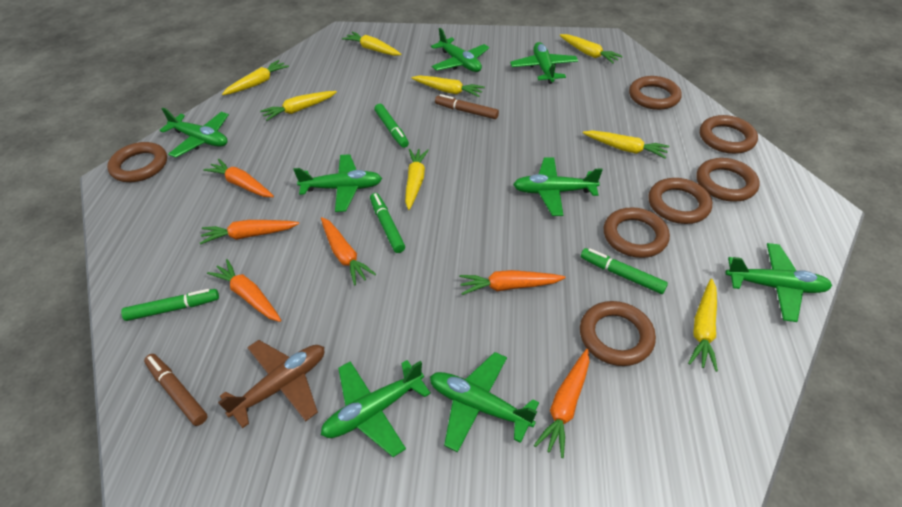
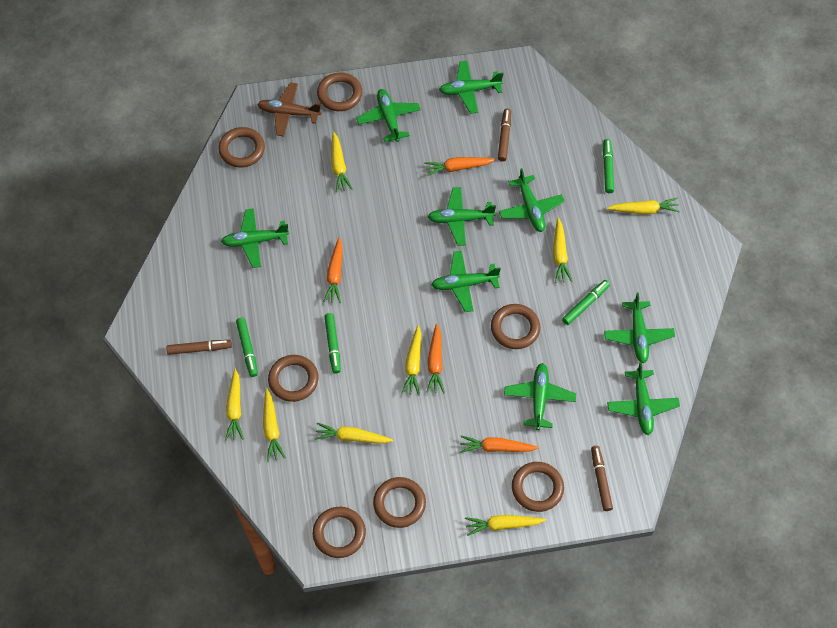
brown marker: [144,354,208,426] [435,94,499,119] = 2 -> [166,340,232,355] [498,109,511,161] [591,446,613,511] = 3
green plane: [159,108,229,158] [293,154,382,212] [321,360,431,457] [430,352,539,452] [431,28,489,72] [510,42,578,84] [513,157,603,216] [725,243,832,322] = 8 -> [221,208,289,268] [356,89,421,142] [428,187,496,246] [431,251,501,312] [439,61,503,114] [499,168,565,232] [504,363,576,430] [604,292,675,363] [607,362,680,435] = 9
orange carrot: [200,220,299,245] [203,159,274,197] [207,259,282,322] [321,217,376,285] [459,270,565,295] [534,349,589,458] = 6 -> [323,237,342,303] [424,157,496,176] [426,324,445,393] [460,436,539,453] = 4

